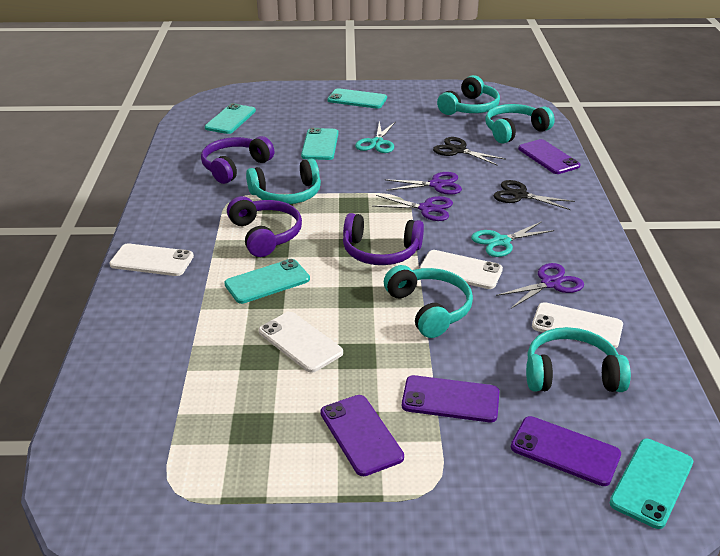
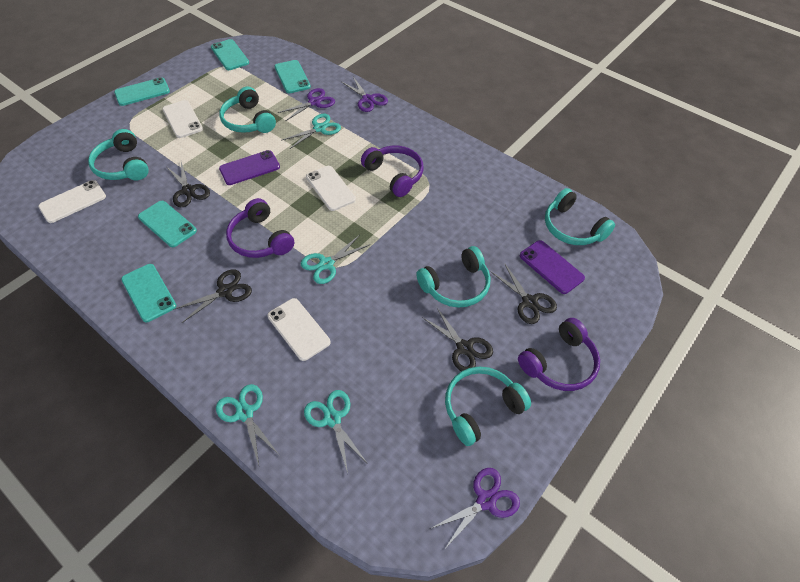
black scissors: [433,137,506,166] [493,180,575,210] = 2 -> [166,162,210,207] [173,269,252,323] [422,308,493,371] [491,263,557,324] = 4
purple phone: [321,395,404,476] [402,375,499,422] [511,416,621,486] [518,139,581,174] = 4 -> [219,150,280,185] [520,240,585,294] = 2
turquoise scissors: [355,121,396,153] [471,221,554,257] = 2 -> [216,384,279,465] [281,114,341,149] [301,235,371,284] [304,390,368,473] = 4

